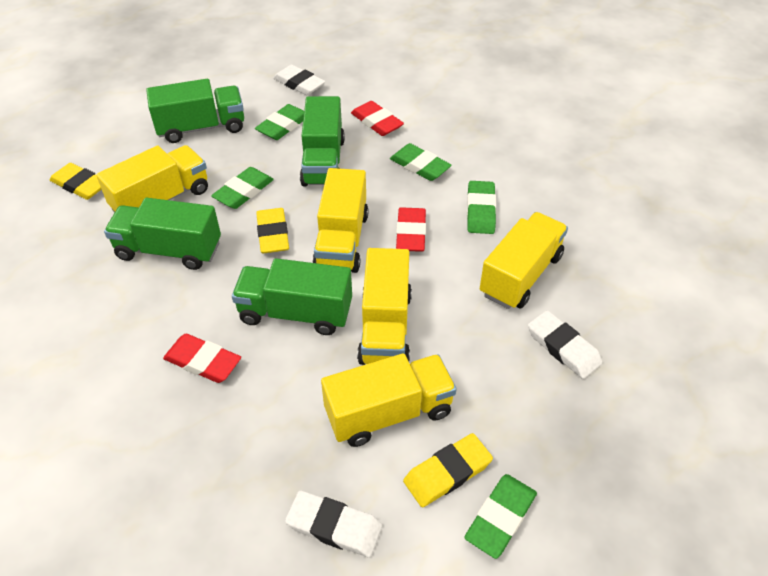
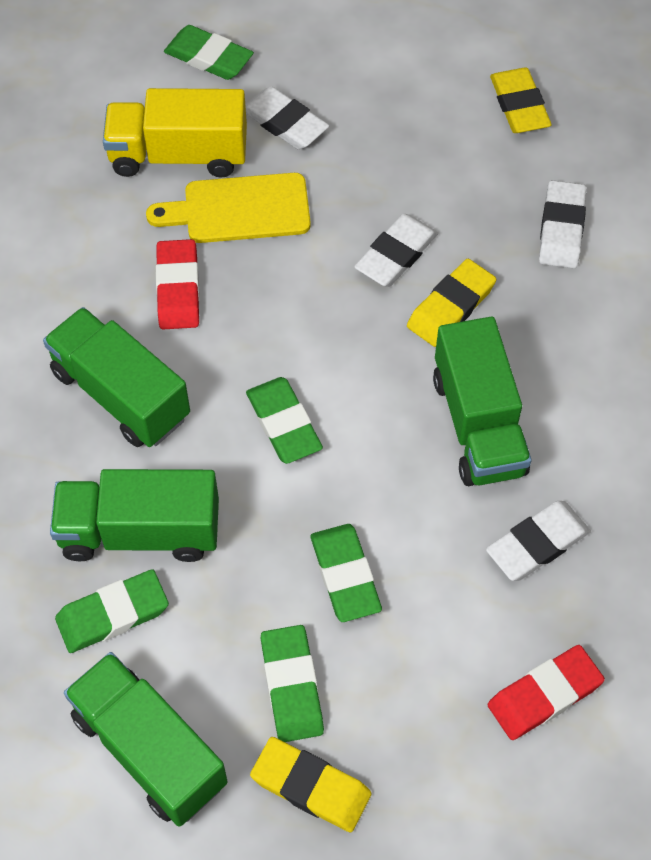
red eraser: [163,334,241,383] [351,101,404,136] [396,207,426,252] = 3 -> [156,239,200,329] [488,645,605,740] = 2
white eraser: [273,65,326,95] [285,490,382,558] [528,310,602,379] = 3 -> [245,86,329,149] [354,214,438,287] [486,501,591,581] [539,180,586,268] = 4
yellow cutting board: none = 0 -> [146,173,311,243] = 1
yellow truck: [96,145,208,212] [313,168,369,273] [321,353,457,447] [357,248,412,365] [480,212,568,309] = 5 -> [103,88,247,178] = 1

